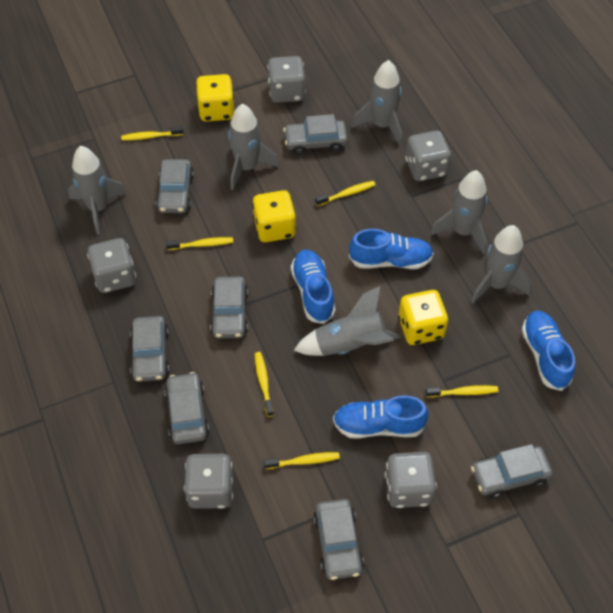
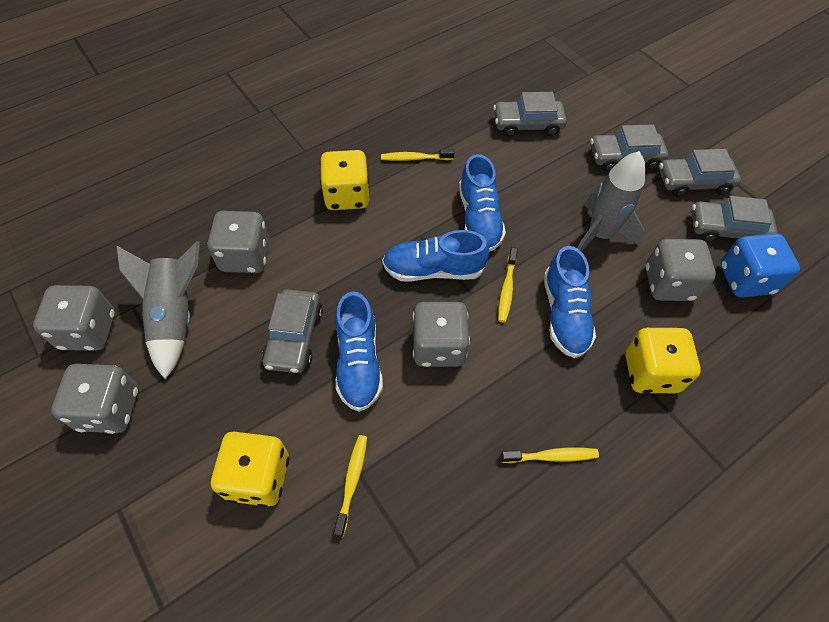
blue dice: none = 0 -> [720,233,800,298] = 1
grey car: [130,316,169,382] [156,159,194,213] [164,372,209,444] [210,276,248,338] [283,114,348,155] [313,499,364,580] [471,444,553,499] = 7 -> [262,289,323,373] [493,92,567,137] [590,124,668,172] [659,149,741,197] [692,196,778,242] = 5
grey rocket: [68,146,127,235] [228,104,279,190] [294,286,401,356] [352,60,402,146] [430,170,488,255] [471,225,531,303] = 6 -> [116,241,200,379] [577,151,645,252] = 2
yellow toothbrush: [121,126,183,141] [166,237,233,250] [255,352,274,417] [264,452,340,469] [315,181,375,206] [425,385,498,397] = 6 -> [333,435,367,537] [381,149,454,161] [498,247,518,322] [501,447,599,463] = 4

